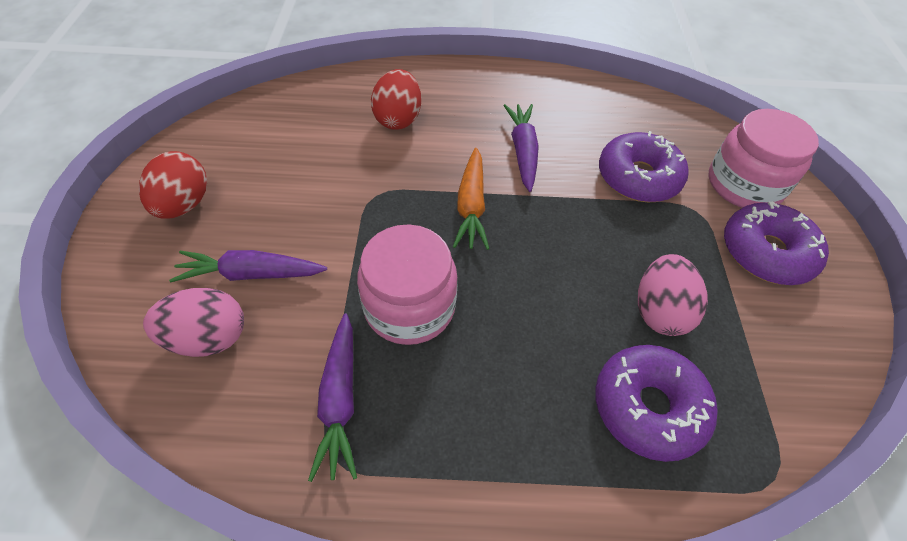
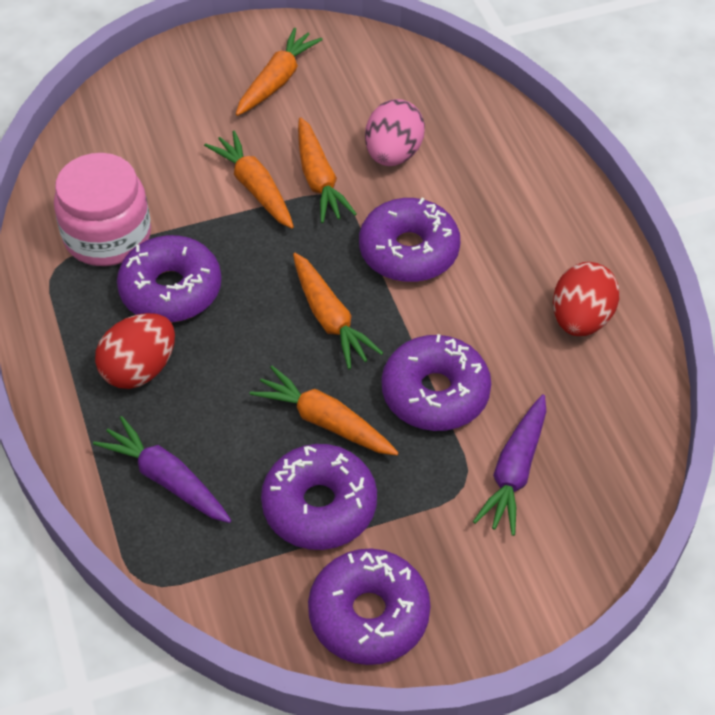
orange carrot: [453,148,490,250] = 1 -> [204,130,294,229] [236,28,323,116] [250,366,399,455] [293,253,383,369] [298,117,357,223] = 5
pink egg: [143,288,244,357] [638,254,708,336] = 2 -> [365,99,425,166] = 1
pink jar: [357,224,458,345] [709,109,819,208] = 2 -> [54,153,151,266] = 1
purple carrot: [169,250,327,282] [308,313,357,482] [503,104,539,192] = 3 -> [93,416,231,523] [473,394,546,536] = 2
purple donut: [595,345,718,462] [599,131,689,202] [724,202,829,285] = 3 -> [117,235,221,323] [261,444,377,550] [308,548,431,665] [359,198,460,282] [382,334,491,431] = 5

